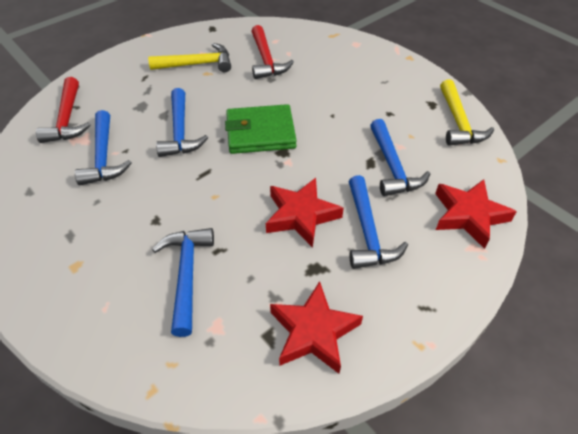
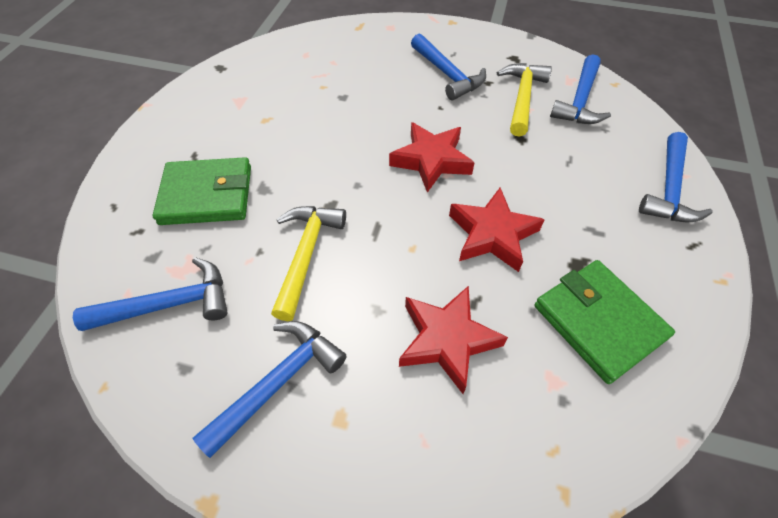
green wallet: [225,104,297,154] = 1 -> [153,157,251,225] [534,260,675,384] = 2
red hammer: [36,77,91,143] [251,25,294,79] = 2 -> none = 0

